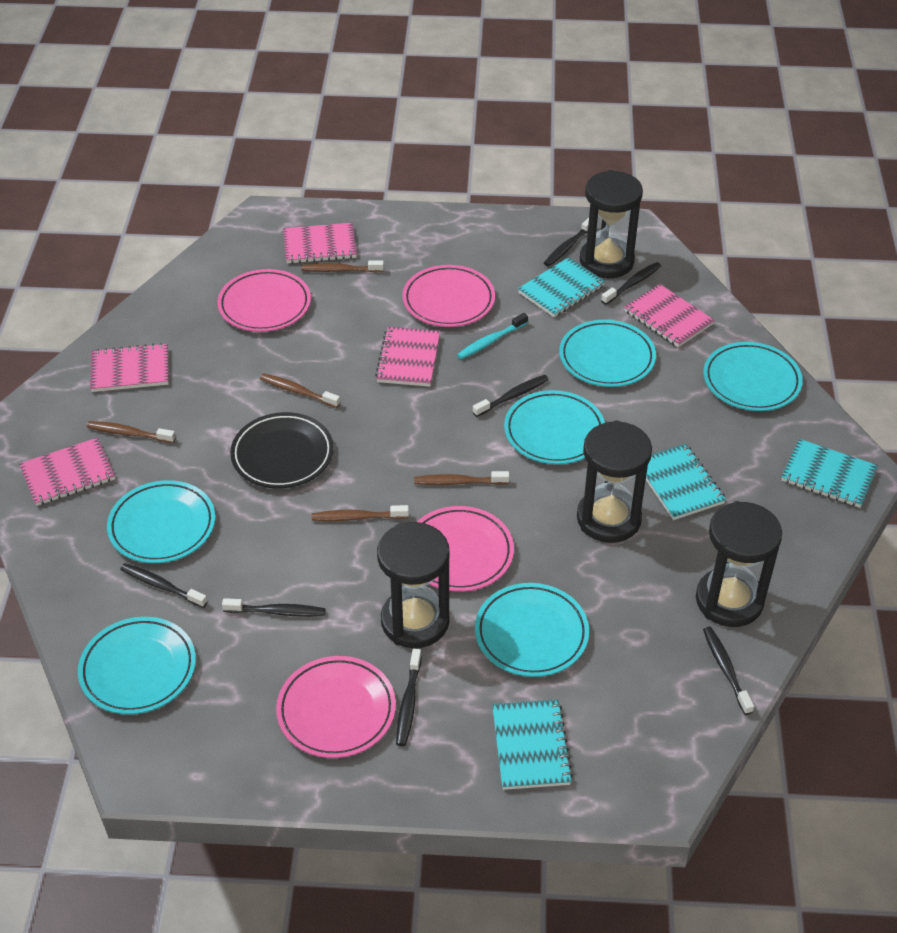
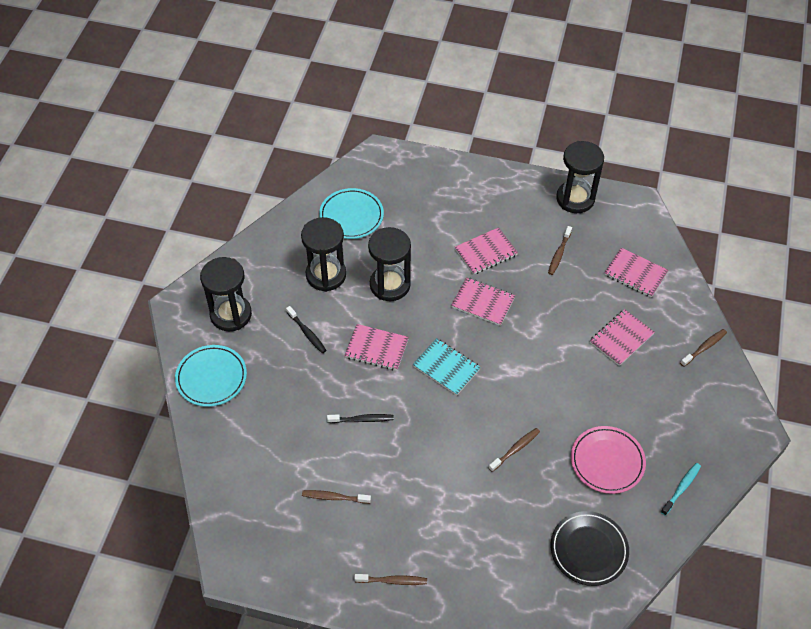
black toothbrush: [120,563,208,608] [222,598,326,617] [396,649,422,746] [473,375,549,417] [544,218,589,267] [601,262,661,305] [703,627,754,715] = 7 -> [286,306,327,353] [327,414,394,423] = 2
pink plate: [217,269,311,332] [276,656,396,758] [402,265,495,327] [417,506,514,592] = 4 -> [571,426,646,494] = 1
turquoise notebook: [492,699,573,790] [518,257,605,317] [646,444,726,520] [781,439,878,508] = 4 -> [413,338,481,396] = 1
turquoise plate: [78,617,196,714] [107,480,215,563] [475,583,589,677] [504,390,605,464] [559,320,656,387] [703,342,803,411] = 6 -> [175,345,247,407] [319,188,384,239] = 2

